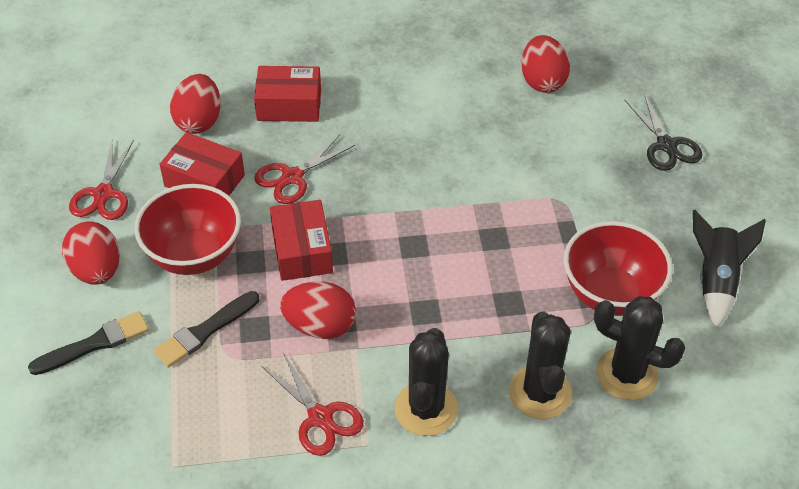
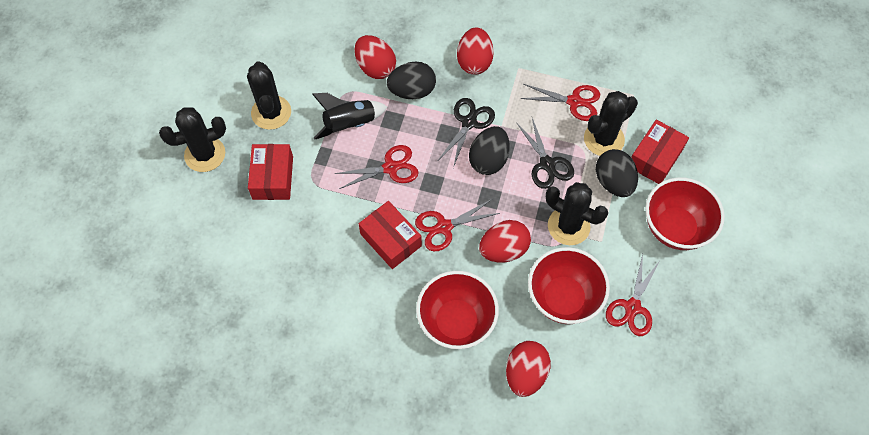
black brush: [28,311,149,375] [154,291,259,367] = 2 -> none = 0
black cactus: [394,328,458,436] [509,312,572,419] [594,296,685,400] = 3 -> [159,107,226,172] [247,61,291,130] [546,182,608,245] [584,91,638,156] = 4
black egg: none = 0 -> [387,61,436,99] [469,126,510,175] [596,149,638,197] = 3
black scissors: [625,93,702,171] = 1 -> [438,98,495,168] [516,118,574,189] = 2
red bowl: [134,184,241,275] [564,221,673,316] = 2 -> [416,271,499,349] [528,247,610,324] [645,177,725,250] = 3
red scissors: [69,140,134,220] [254,134,355,204] [261,352,364,456] = 3 -> [335,145,419,189] [415,199,500,251] [520,84,600,121] [606,254,660,336] = 4

